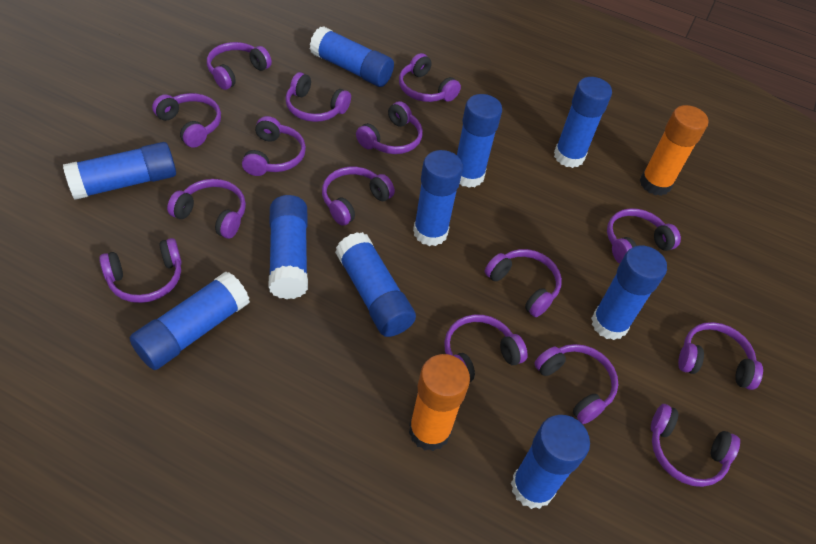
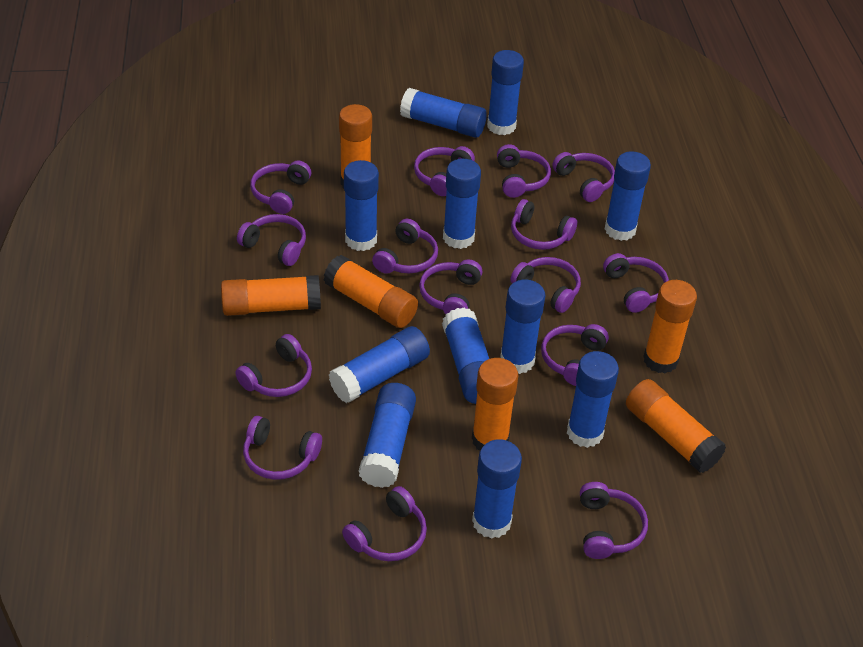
blue glue stick: [63,142,176,200] [129,272,250,370] [268,195,308,299] [310,26,394,87] [335,232,416,337] [413,150,463,246] [457,94,502,188] [511,415,590,509] [554,77,612,168] [591,246,667,340] = 10 -> [329,326,430,403] [344,160,379,251] [359,383,416,488] [400,88,487,138] [442,308,489,404] [443,159,481,249] [472,439,522,539] [487,50,524,135] [500,279,546,374] [567,351,619,448] [605,152,651,241] = 11
orange glue stick: [409,354,470,451] [640,105,708,196] = 2 -> [221,275,321,316] [324,255,418,328] [339,104,372,188] [472,358,518,450] [626,379,726,473] [643,280,697,373] = 6

